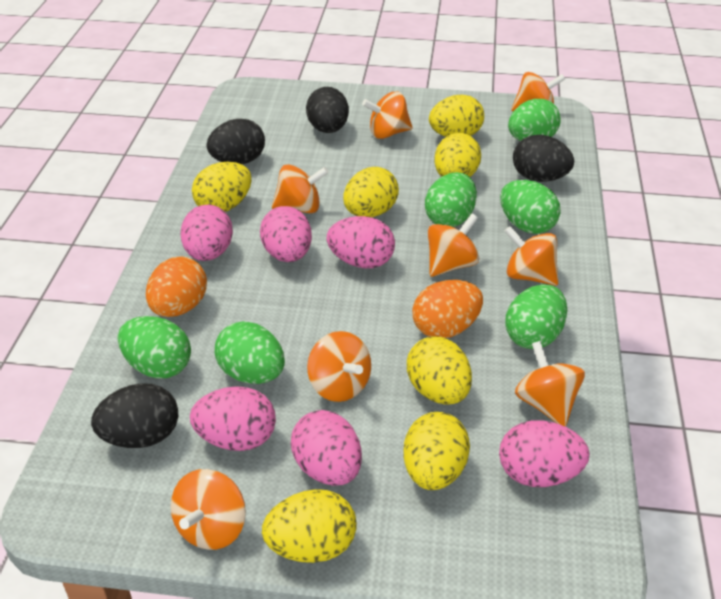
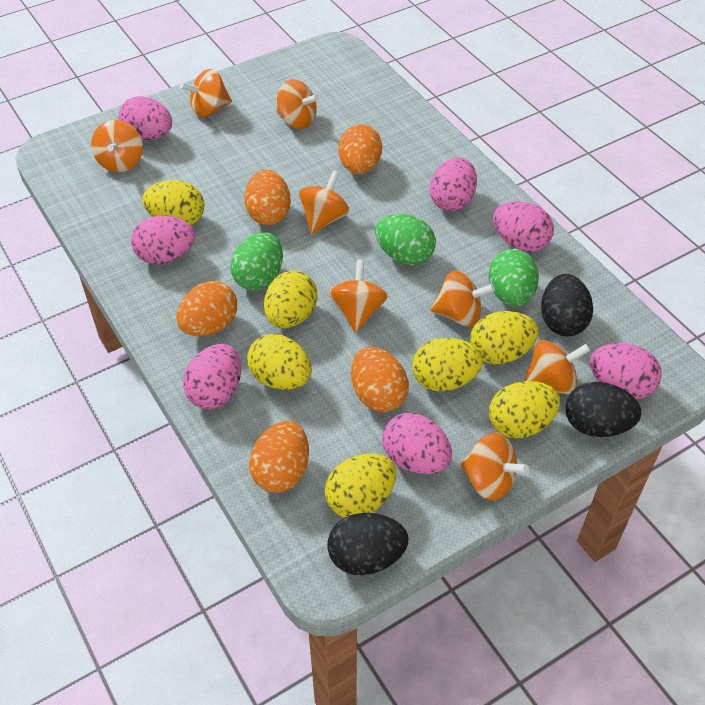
black egg: [91,383,178,448] [207,119,265,164] [306,87,349,133] [513,135,574,182] = 4 -> [328,513,408,575] [541,274,593,336] [565,382,642,437] = 3
green egg: [118,316,191,379] [215,321,285,384] [425,172,477,227] [500,180,561,234] [505,284,567,349] [508,99,561,141] = 6 -> [231,232,283,291] [375,214,436,265] [488,249,539,306] = 3
orange egg: [146,257,207,317] [412,280,483,338] = 2 -> [176,281,237,336] [244,170,291,225] [249,421,309,493] [338,124,382,174] [351,347,409,412] = 5
pink egg: [181,205,233,261] [190,386,276,451] [260,206,312,262] [291,410,362,486] [327,216,395,268] [499,420,590,487] = 6 -> [118,96,172,140] [131,216,195,264] [183,344,241,409] [382,413,452,474] [430,158,477,211] [493,201,554,252] [590,343,662,399] = 7

